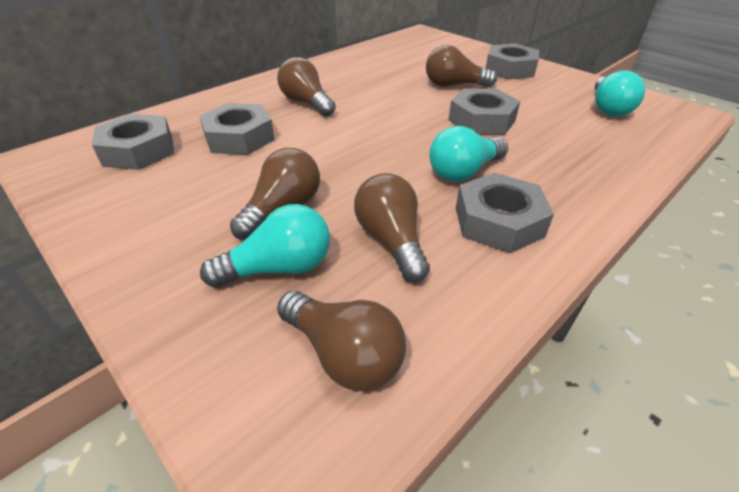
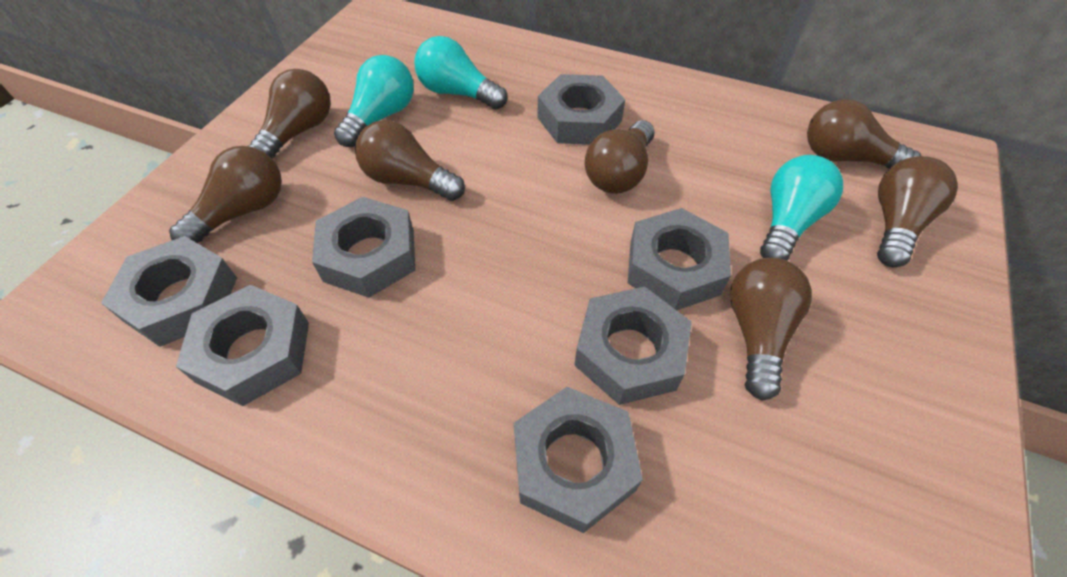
brown light bulb: [230,148,320,240] [277,57,336,117] [277,291,406,391] [354,173,430,282] [426,45,497,87] = 5 -> [169,146,282,243] [248,69,331,159] [355,120,465,201] [585,120,655,194] [730,258,812,401] [807,99,921,169] [877,156,958,267] = 7
grey nut: [92,114,174,170] [199,103,275,155] [448,88,520,135] [456,173,554,253] [486,43,539,80] = 5 -> [101,236,237,347] [176,285,309,406] [312,197,415,298] [513,387,643,533] [538,74,625,145] [574,286,692,405] [628,208,731,310] = 7

